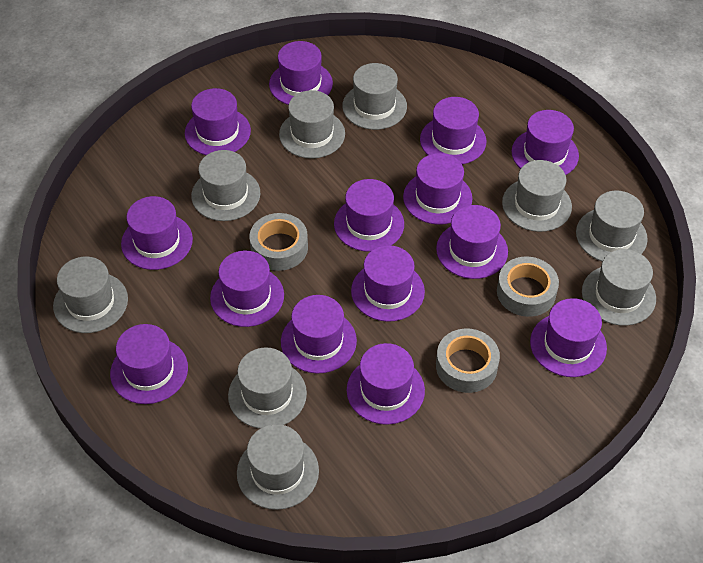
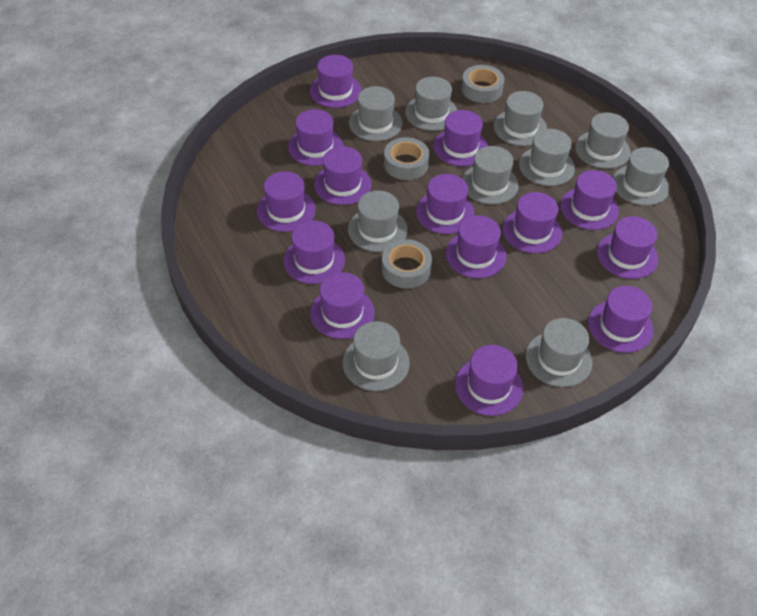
grey hat: [53,257,128,333] [191,150,260,221] [228,348,307,429] [237,424,319,510] [279,90,345,159] [342,63,407,130] [502,160,572,232] [576,191,648,261] [582,249,656,326] = 9 -> [343,321,410,391] [348,191,408,252] [349,86,403,141] [405,77,457,131] [462,146,518,204] [494,91,547,146] [519,129,575,186] [526,318,593,387] [575,112,631,169] [613,147,670,206] = 10

